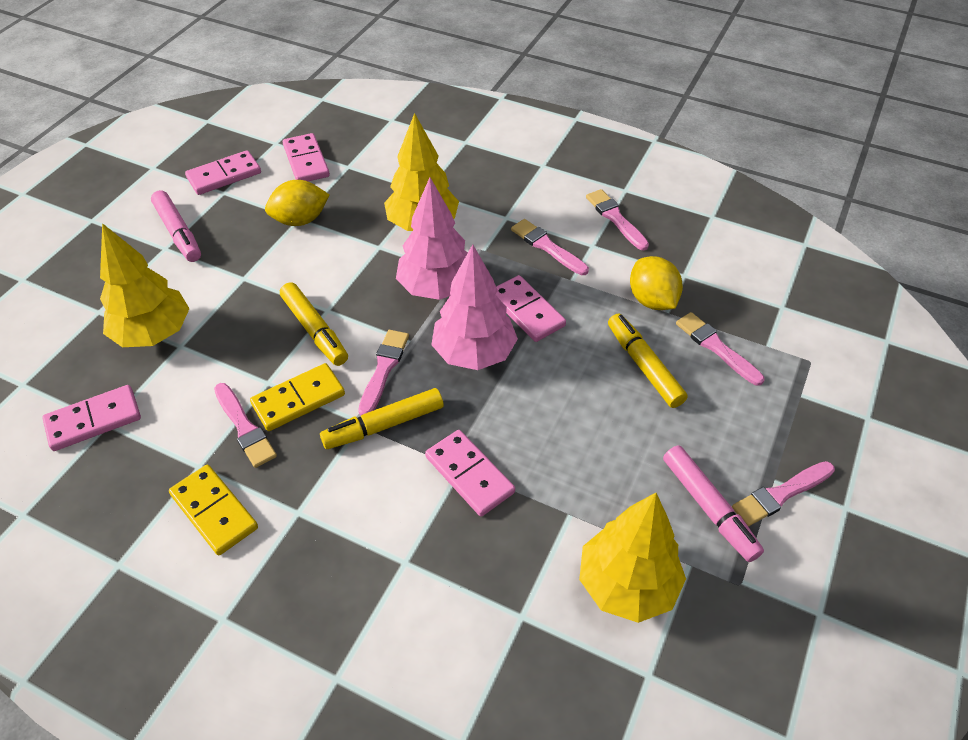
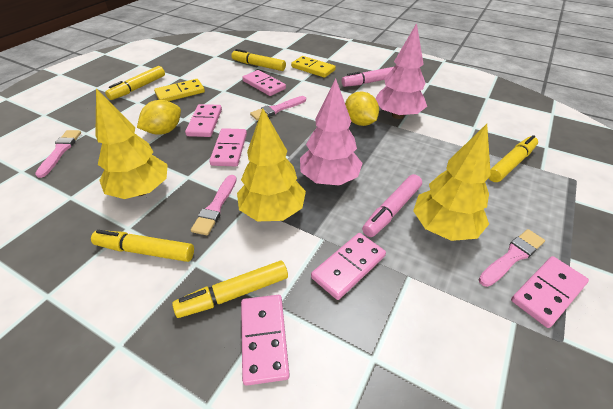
pink brush: [214,383,277,468] [358,330,409,415] [511,219,589,275] [586,189,649,250] [676,312,765,386] [732,461,835,526] = 6 -> [35,130,81,178] [191,175,237,235] [250,96,306,120] [478,229,545,287] = 4
pink domino: [42,385,141,451] [185,150,261,195] [283,133,330,181] [425,430,515,517] [495,275,566,342] = 5 -> [185,104,222,137] [209,128,247,166] [241,295,290,386] [242,70,286,96] [311,233,386,300] [511,256,589,328] = 6
yellow marker: [280,282,348,366] [320,388,444,449] [608,313,688,408] = 3 -> [91,230,194,262] [105,66,165,100] [172,260,288,318] [231,49,286,71] [489,135,538,182] = 5

